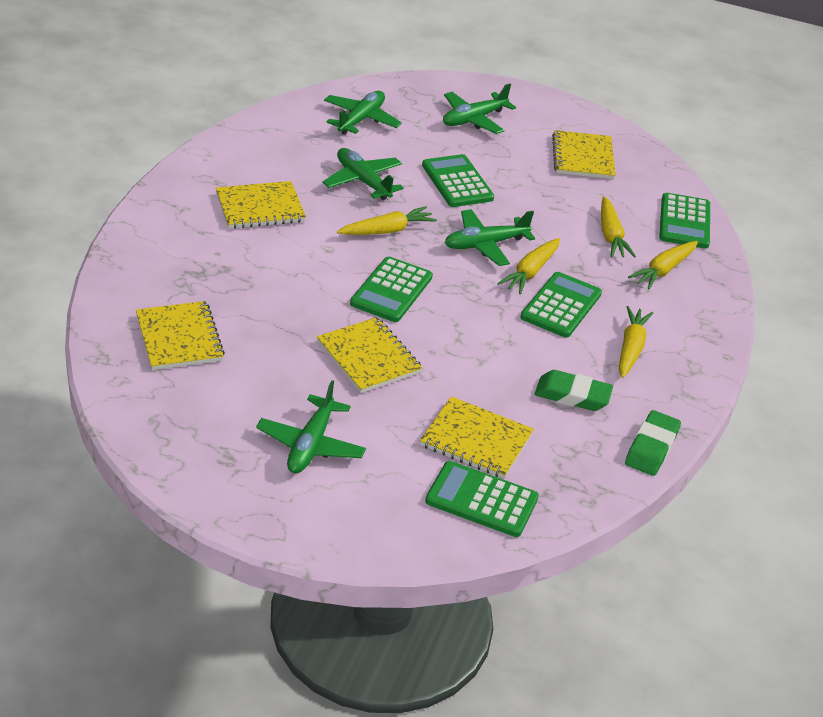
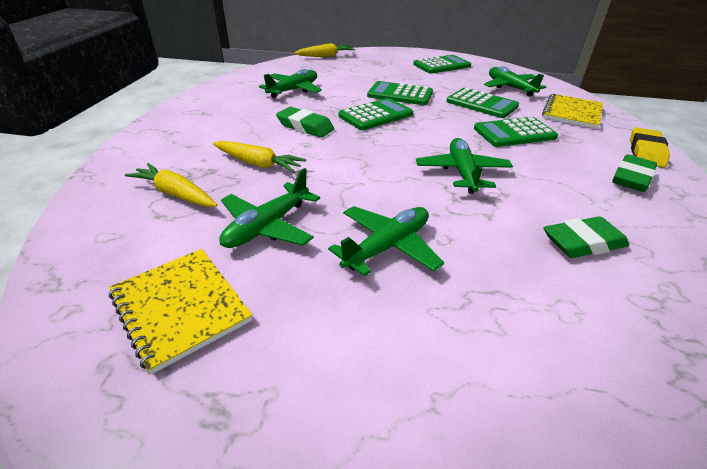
green eraser: [535,370,613,411] [625,410,681,476] = 2 -> [276,107,334,138] [543,217,629,258] [612,154,657,192] = 3
yellow carrot: [337,206,437,235] [497,238,560,294] [601,196,636,258] [619,306,653,378] [628,241,698,290] = 5 -> [125,163,217,207] [213,141,307,173] [294,43,355,57] = 3
yellow eraser: none = 0 -> [630,127,670,168] = 1
yellow notebook: [136,301,225,370] [216,181,306,229] [317,317,422,393] [420,396,534,479] [552,130,616,179] = 5 -> [109,249,252,374] [542,94,603,129] = 2

